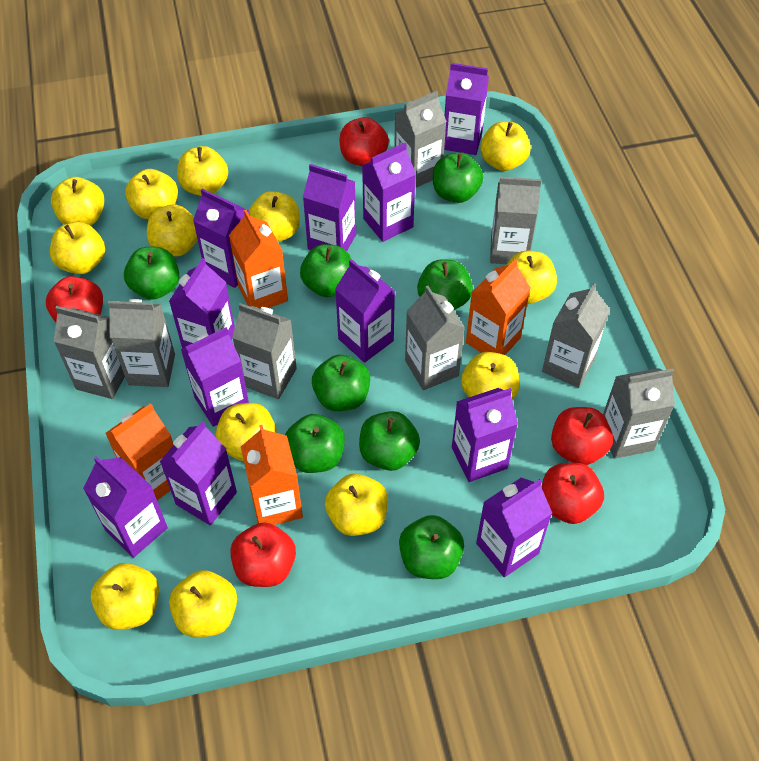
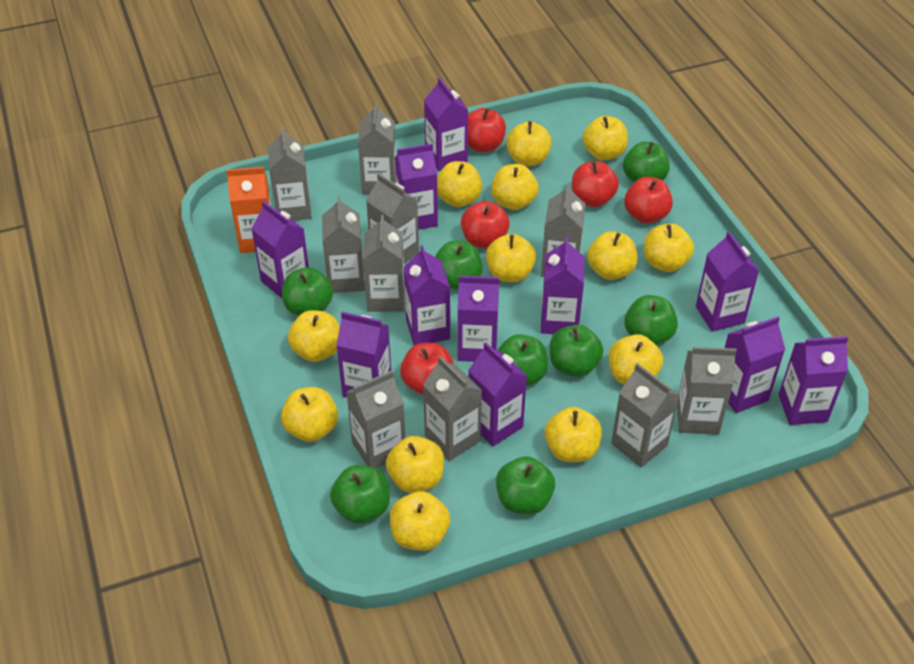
grey carton: [54,306,125,399] [108,299,175,387] [232,303,297,399] [394,91,447,188] [405,286,465,390] [490,177,541,264] [542,283,610,388] [603,368,675,459] = 8 -> [268,127,312,221] [322,196,365,293] [346,370,405,468] [358,102,396,195] [363,215,405,312] [366,173,419,263] [423,356,482,461] [541,183,585,277] [611,363,679,467] [677,347,737,435] = 10
orange carton: [105,403,173,500] [229,210,288,309] [241,425,303,525] [466,259,531,355] = 4 -> [226,167,271,253] = 1

